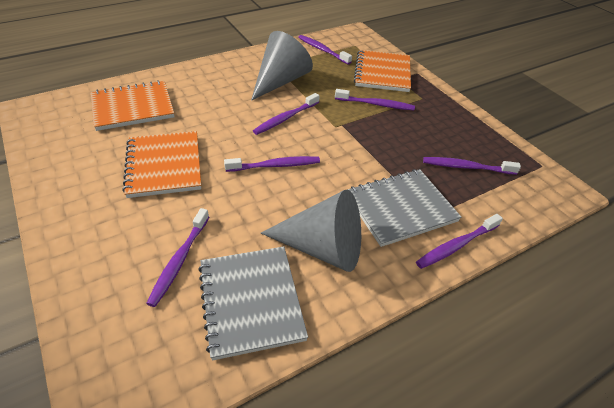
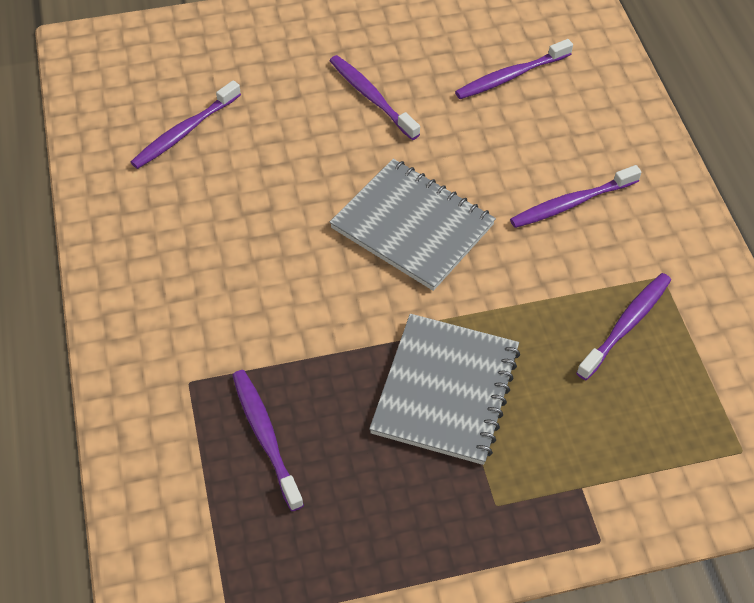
grey cone: [251,31,313,101] [261,190,361,272] = 2 -> none = 0
orange notebook: [91,80,174,131] [122,131,201,198] [354,50,411,92] = 3 -> none = 0
purple toothbrush: [146,208,209,307] [224,156,320,172] [253,93,320,135] [298,35,352,65] [335,89,415,110] [416,214,503,269] [423,157,521,175] = 7 -> [131,80,241,169] [232,370,304,511] [330,55,420,140] [455,39,573,99] [510,165,641,228] [576,273,671,380] = 6

